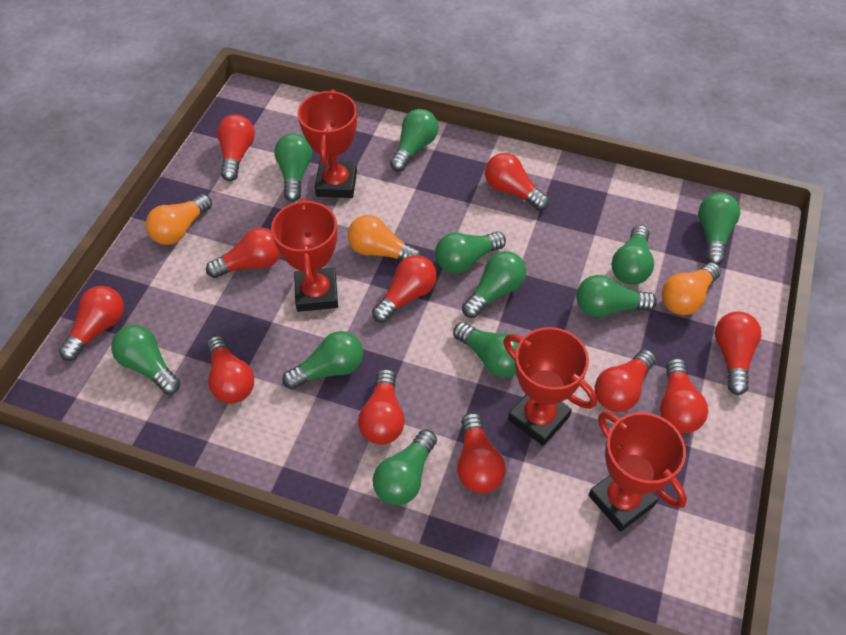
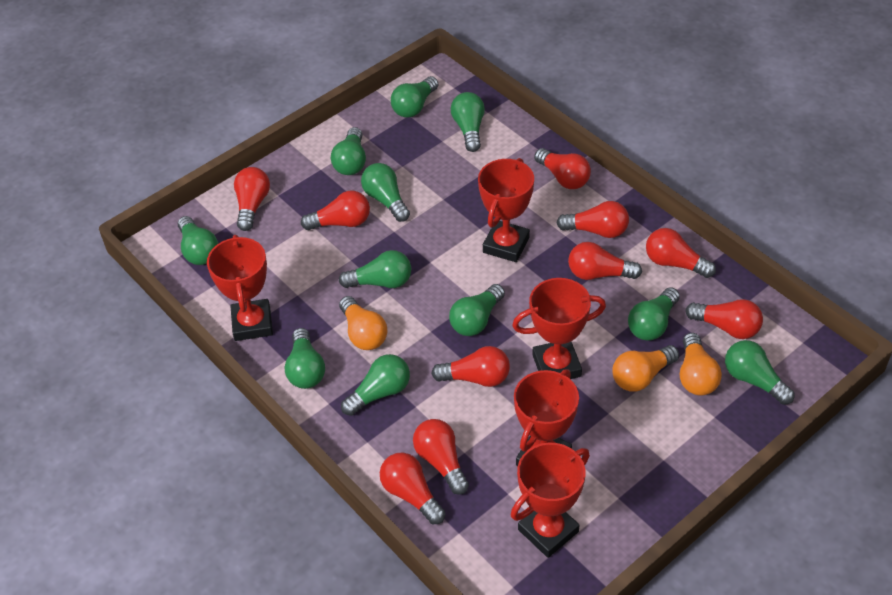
red light bulb: [59,286,124,361] [206,227,281,278] [206,336,254,403] [217,114,255,181] [358,369,405,445] [372,255,437,323] [457,413,506,493] [485,153,549,211] [595,349,656,412] [660,358,708,433] [715,312,761,395] = 11 -> [234,167,270,231] [301,191,370,230] [380,453,446,524] [413,419,469,495] [431,346,510,387] [534,148,591,189] [556,201,629,238] [568,242,642,280] [646,228,716,278] [686,299,763,339] = 10
red trophy: [271,198,338,312] [298,89,357,198] [503,327,597,446] [589,411,687,532] = 4 -> [207,235,273,341] [478,158,534,262] [511,443,590,558] [512,278,606,379] [514,369,579,466] = 5

